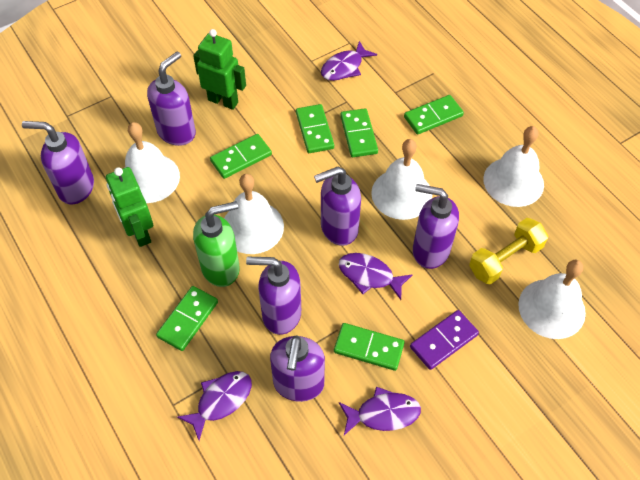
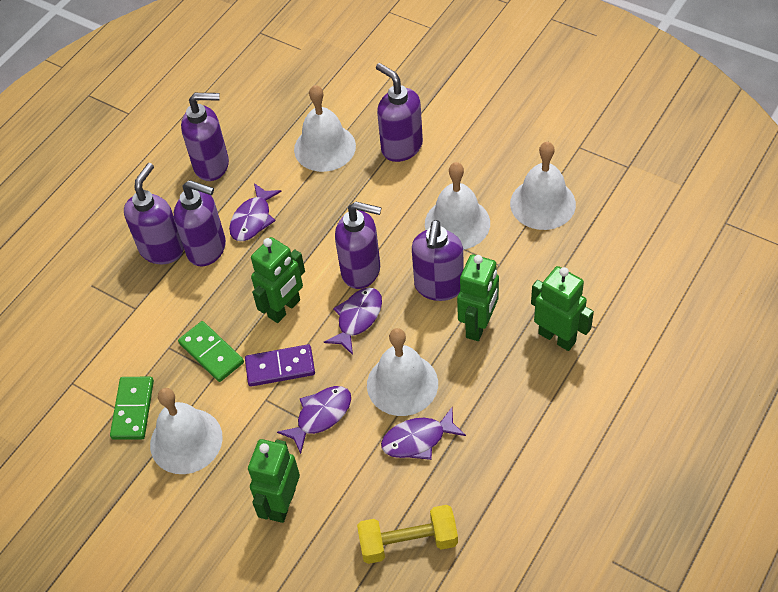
green domino: [156,286,218,351] [210,134,272,179] [296,104,334,153] [334,323,405,371] [340,108,378,157] [404,95,464,135] = 6 -> [110,377,154,440] [178,321,244,382] = 2
green robot: [106,167,153,247] [193,29,246,110] = 2 -> [248,439,300,523] [251,237,305,323] [457,254,499,341] [531,266,594,351] = 4
green soap dispenser: [193,201,240,287] = 1 -> none = 0

